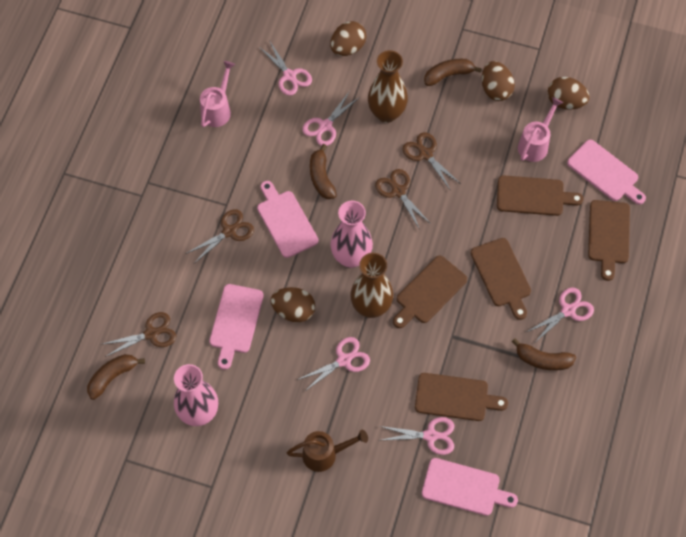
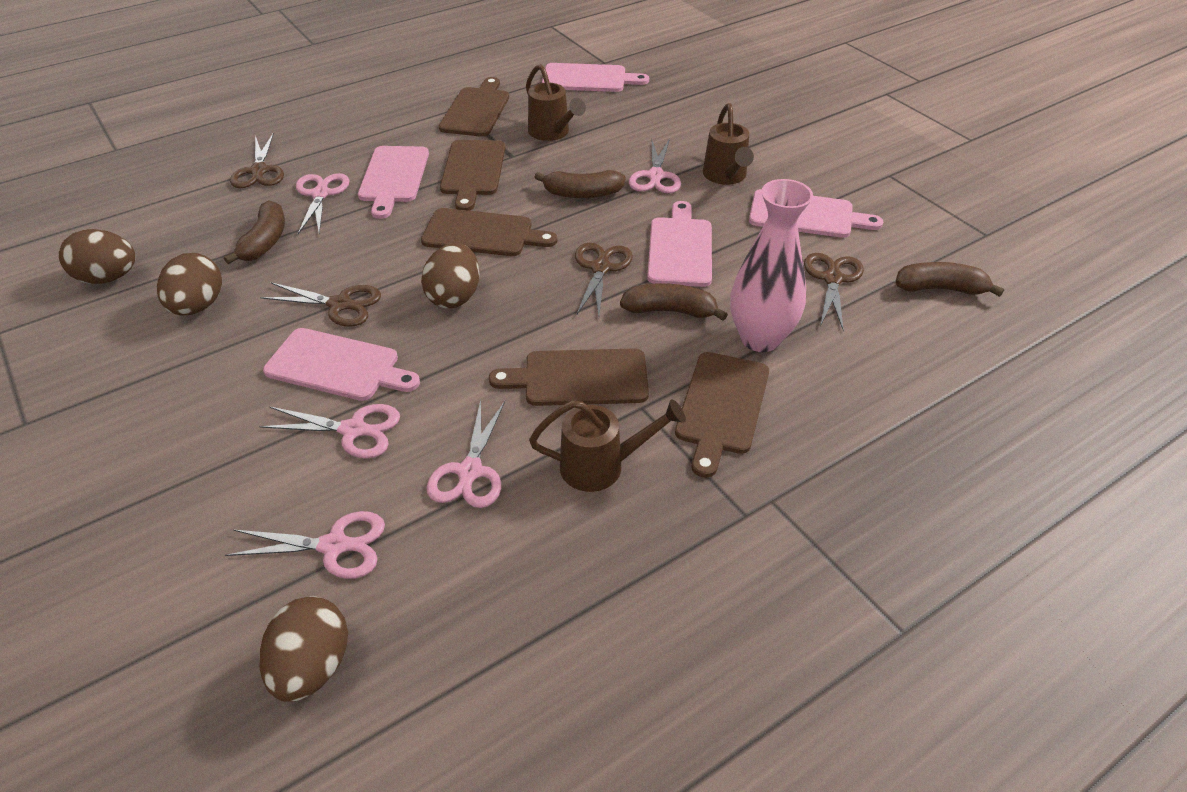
brown vase: [350,253,393,318] [368,50,408,123] = 2 -> none = 0
brown watering can: [287,430,368,472] = 1 -> [526,64,586,141] [529,399,686,492] [703,103,754,185] = 3
pink cutting board: [209,284,264,370] [257,181,318,258] [422,458,518,516] [567,140,646,205] = 4 -> [263,328,420,401] [358,146,429,219] [542,63,649,92] [647,201,712,287] [749,189,883,238] = 5
pink vase: [174,364,218,426] [330,201,373,268] = 2 -> [730,179,813,352] = 1
pink watering can: [200,61,235,127] [518,97,563,162] = 2 -> none = 0

